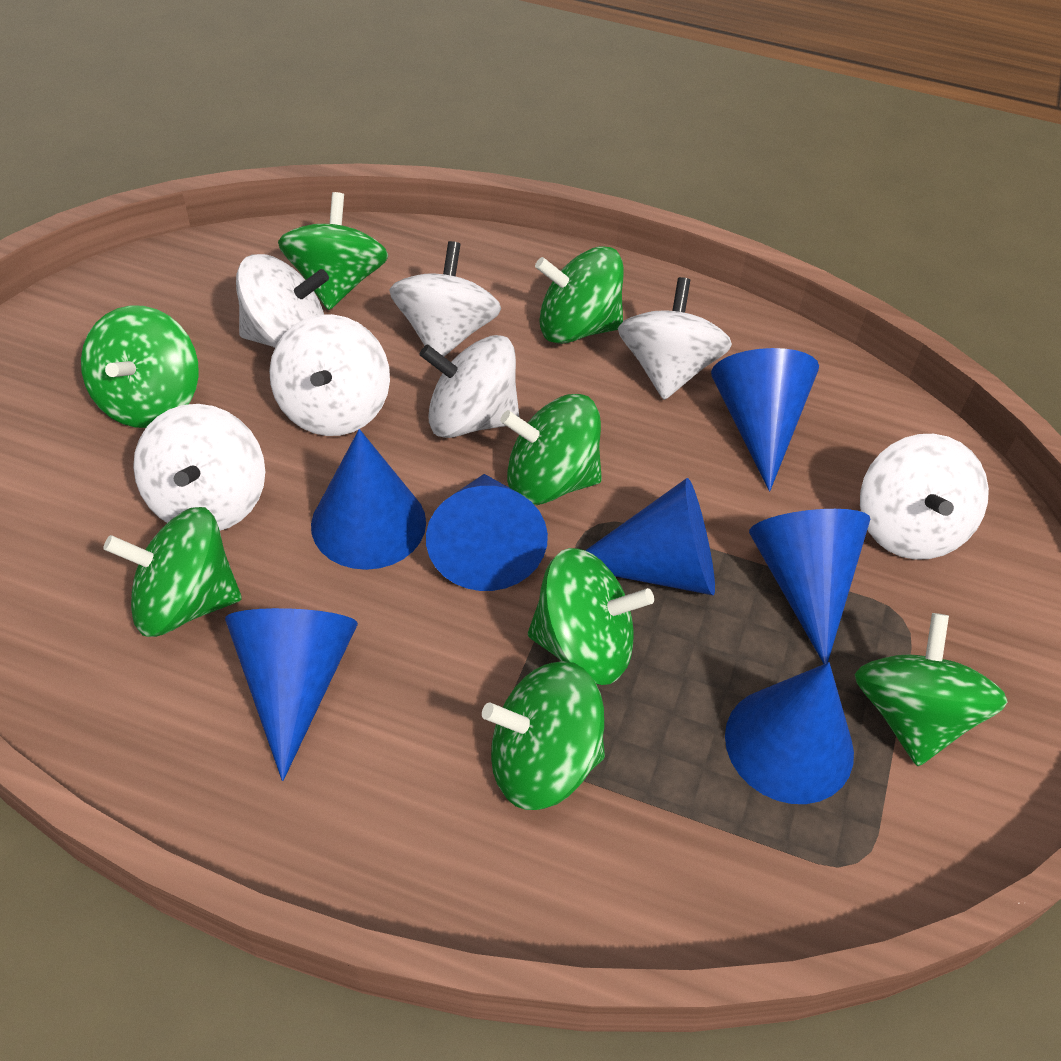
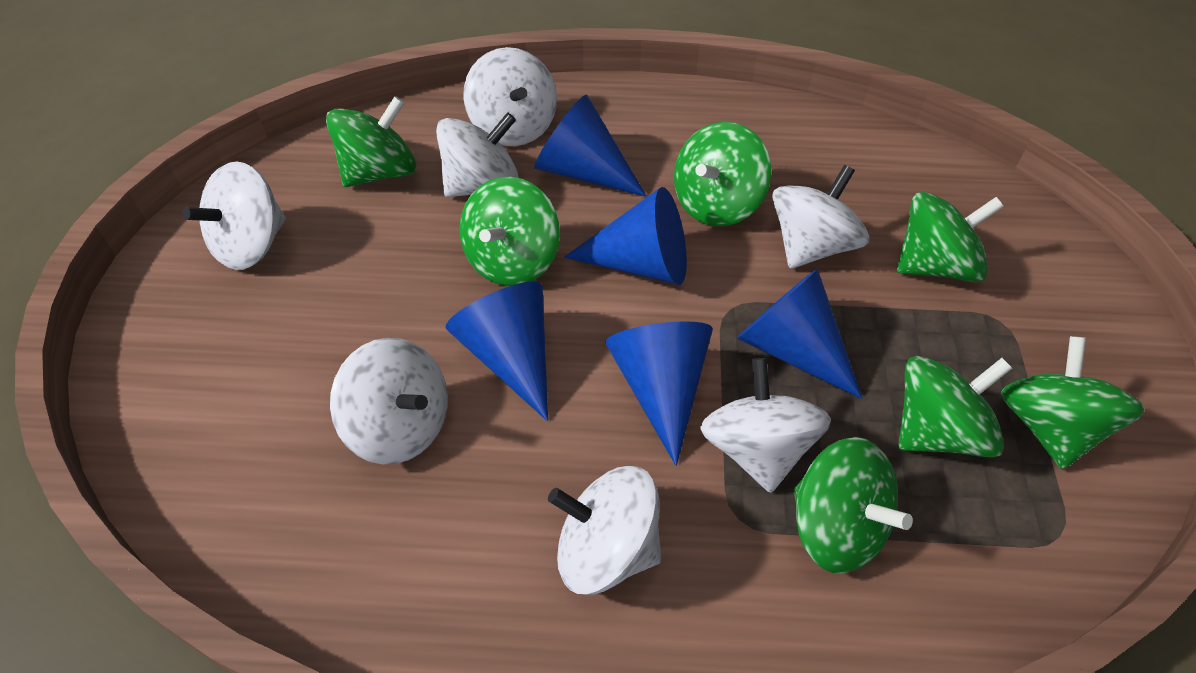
blue cone: [225,608,358,781] [311,429,426,570] [426,474,548,591] [585,478,715,595] [711,348,819,491] [725,662,854,804] [749,509,870,664] = 7 -> [446,281,548,421] [534,95,646,197] [564,187,687,285] [605,321,713,466] [737,269,862,399] = 5
green spinning top: [81,305,199,428] [103,507,242,637] [278,192,388,310] [482,661,605,810] [500,394,602,505] [528,548,654,685] [535,246,624,344] [855,613,1008,766] = 8 -> [326,96,416,187] [459,177,560,286] [674,122,771,226] [793,437,913,573] [897,192,1004,282] [899,356,1012,457] [1001,336,1145,469] = 7

